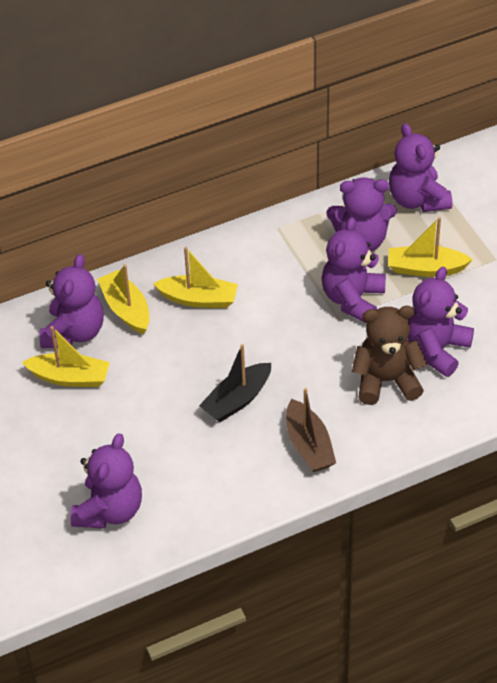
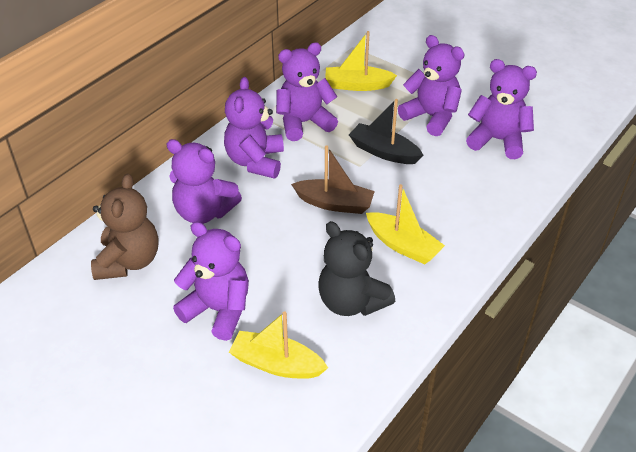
black teddy bear: none = 0 -> [319,221,395,316] = 1
yellow boat: [22,326,110,387] [97,264,150,334] [153,247,238,308] [388,217,473,277] = 4 -> [229,311,328,379] [325,31,397,91] [366,184,445,264] = 3

